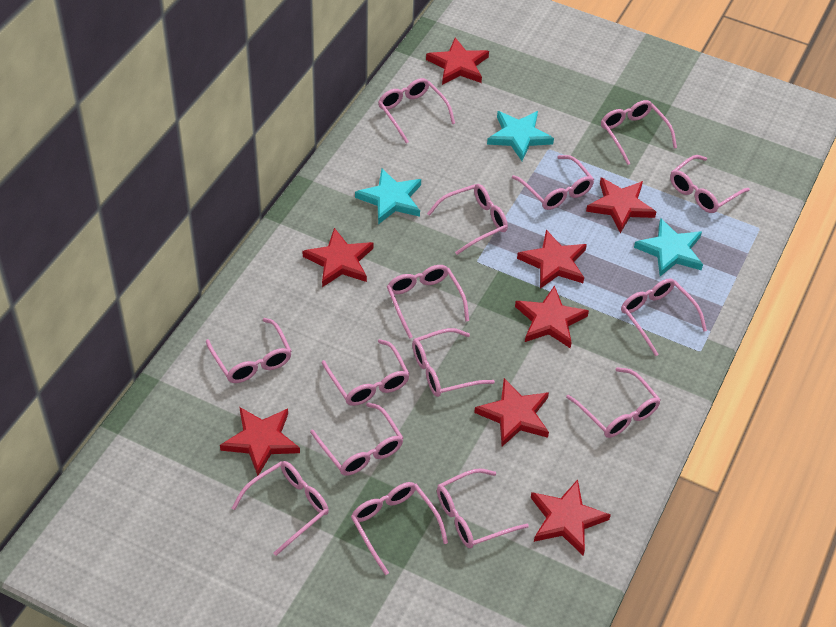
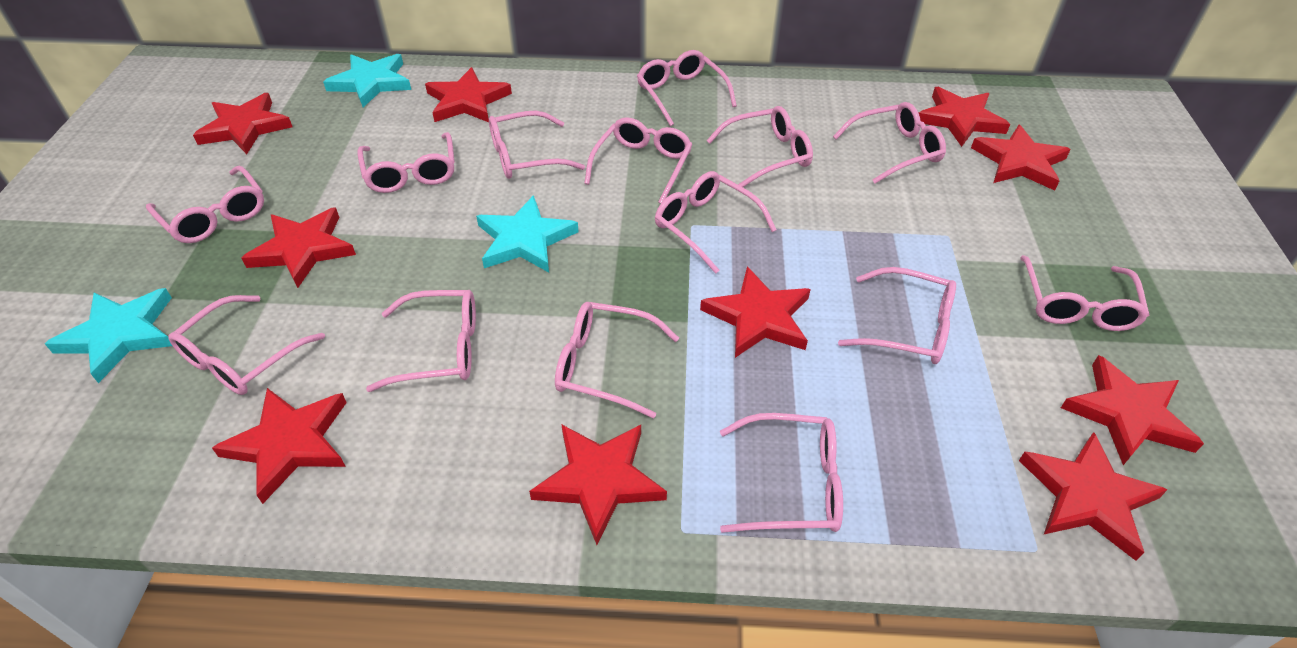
pink glasses: [206,318,292,383] [232,461,329,556] [310,402,403,476] [322,339,410,406] [351,482,448,575] [378,78,455,144] [387,265,469,339] [412,328,495,397] [427,184,508,255] [437,468,529,548] [512,155,594,210] [566,367,661,438] [601,100,677,165] [621,278,707,356] [670,155,750,213] = 15 -> [146,166,264,243] [168,295,325,395] [357,132,455,193] [366,290,476,392] [489,111,585,179] [555,302,679,418] [584,117,693,204] [637,50,737,126] [655,171,776,274] [706,106,813,187] [720,413,843,533] [833,102,946,184] [838,267,956,364] [1020,255,1150,331] = 14
red star: [220,407,300,476] [302,228,373,287] [426,38,489,85] [474,378,549,446] [515,285,589,348] [517,230,587,289] [531,480,611,555] [586,178,656,233] = 8 -> [193,93,293,154] [212,388,347,504] [242,207,356,288] [425,67,512,122] [529,424,667,545] [700,267,811,358] [919,87,1010,147] [971,125,1071,191] [1019,432,1167,561] [1061,355,1204,465] = 10

